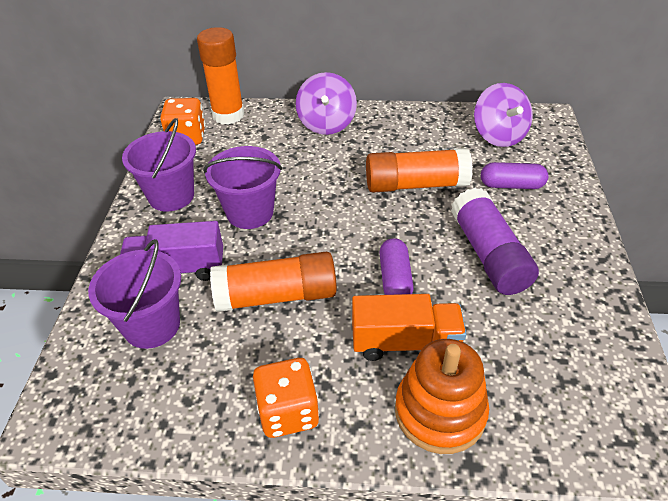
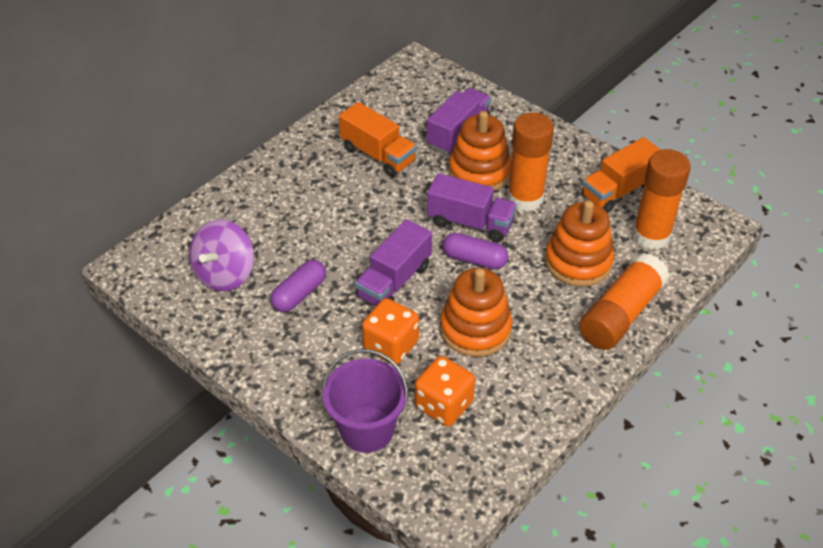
orange stacking toy: [395,339,489,454] = 1 -> [440,268,512,357] [449,111,511,191] [545,200,614,287] = 3
orange truck: [352,294,466,361] = 1 -> [339,102,417,177] [581,137,661,213] = 2
purple bucket: [88,239,181,349] [122,118,196,212] [203,146,282,229] = 3 -> [322,349,408,453] = 1
purple glue stick: [451,188,539,295] = 1 -> none = 0
purple spinning top: [296,72,357,135] [474,83,533,147] = 2 -> [189,219,254,291] = 1
purple truck: [120,221,223,281] = 1 -> [355,219,432,306] [427,88,491,154] [427,173,517,242] = 3

